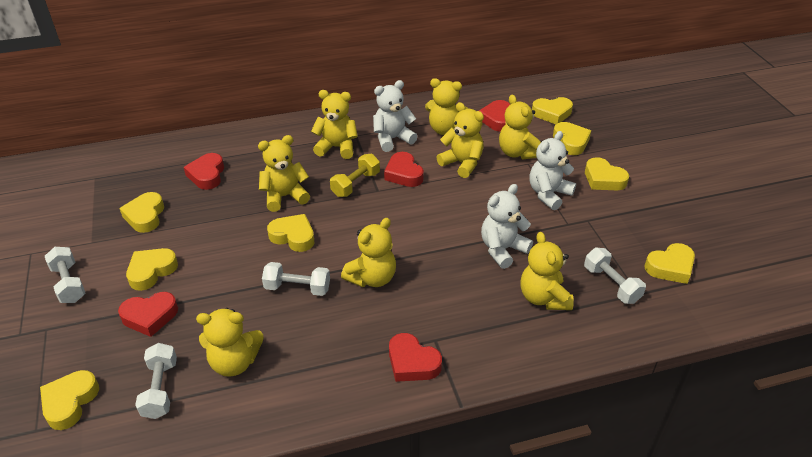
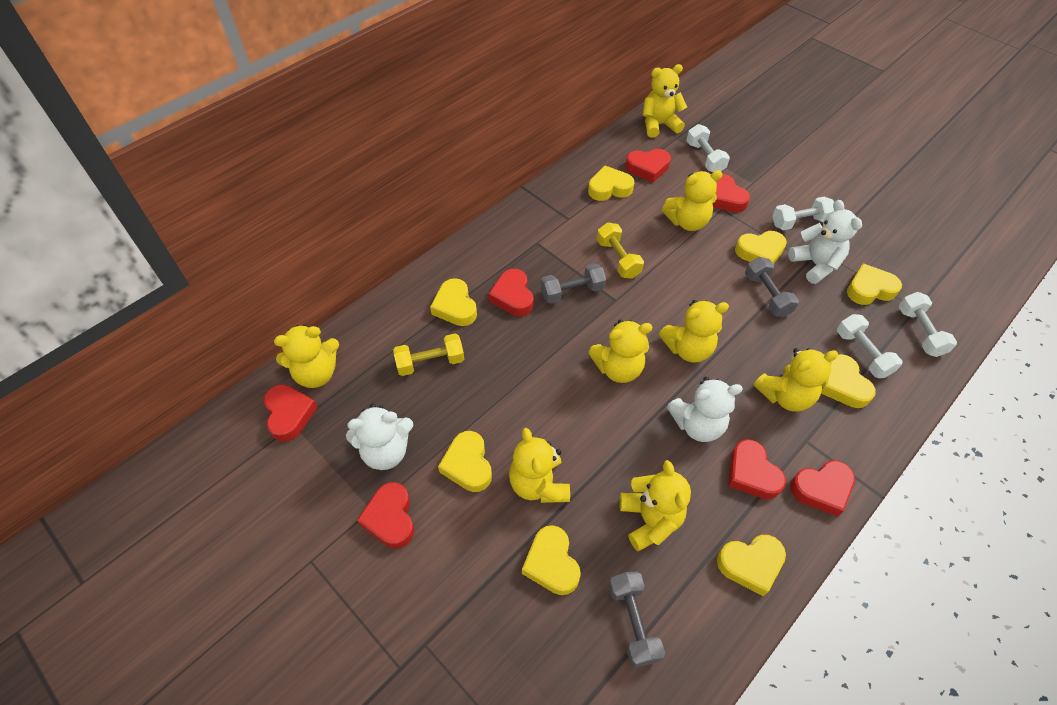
grey dumbbell: none = 0 -> [541,263,606,304] [609,571,665,667] [745,257,799,317] = 3
red heart: [118,292,178,337] [184,153,224,190] [384,152,424,187] [389,333,442,382] [479,100,510,132] = 5 -> [264,384,318,442] [357,482,414,549] [489,269,534,316] [625,149,671,183] [712,174,750,212] [728,439,786,499] [790,460,855,517] = 7
yellow dumbbell: [330,154,380,197] = 1 -> [393,333,464,376] [597,222,644,279] = 2

